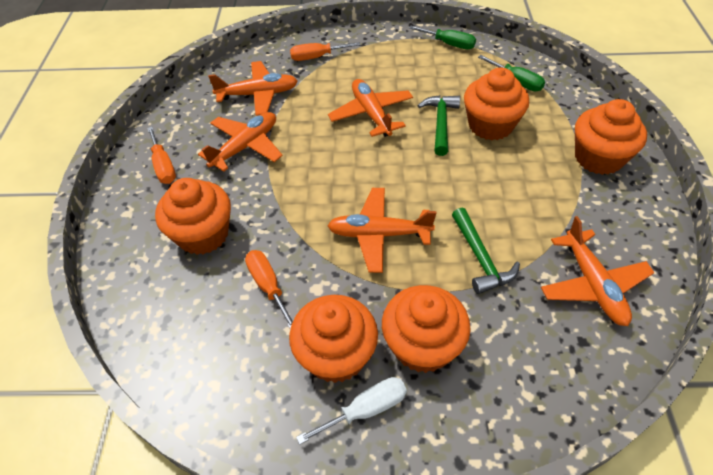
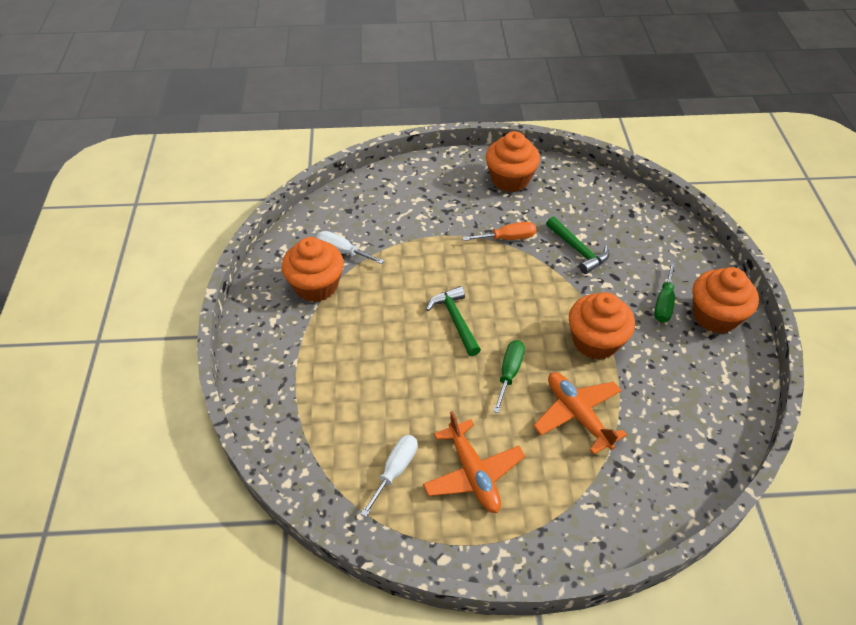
orange cupcake: [155,178,231,255] [289,295,378,383] [382,285,471,373] [464,67,529,140] [575,99,647,175] = 5 -> [282,237,344,302] [486,131,540,192] [569,292,635,360] [693,267,759,334] = 4
orange plane: [198,112,283,172] [208,61,298,116] [327,188,436,273] [328,79,413,137] [541,216,655,326] = 5 -> [423,411,525,513] [533,372,627,454] = 2
orange screwdriver: [147,126,176,184] [245,250,293,329] [290,42,360,61] = 3 -> [462,222,536,241] = 1
white screwdriver: [296,377,407,445] = 1 -> [316,231,384,264] [361,435,417,517] = 2

